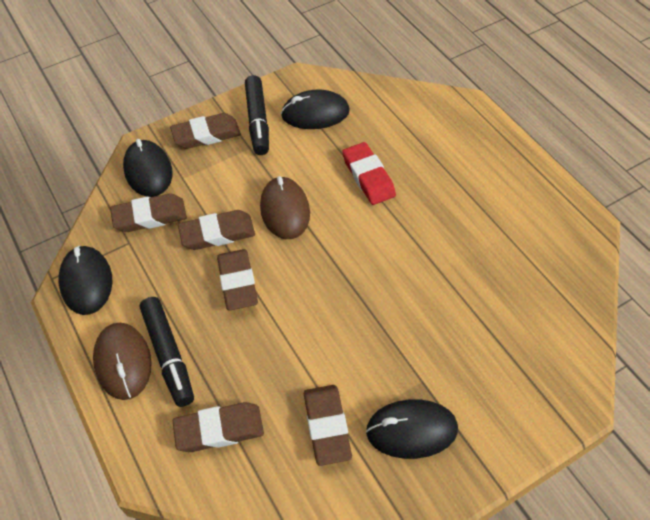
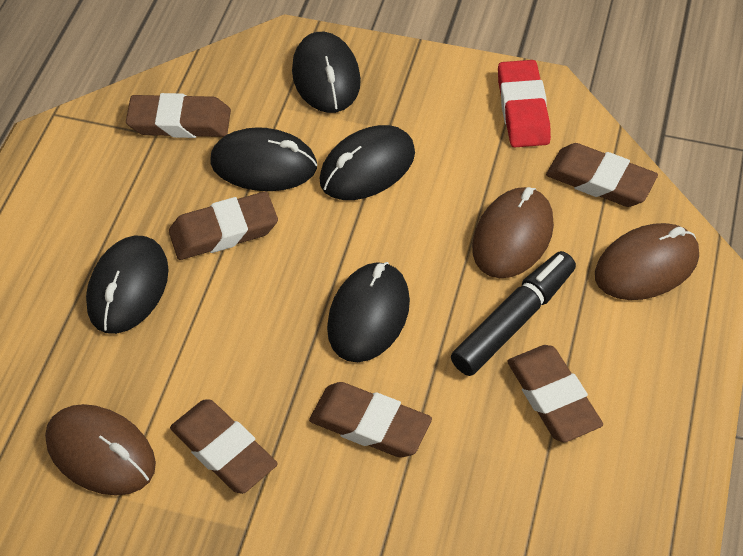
black marker: [140,297,194,407] [245,75,269,155] = 2 -> [451,251,576,376] = 1
black mouse: [59,246,112,315] [123,139,172,197] [281,89,350,129] [366,399,458,459] = 4 -> [86,235,169,334] [210,127,317,191] [292,32,361,113] [320,125,415,200] [327,262,410,362] = 5
brown mouse: [93,323,152,400] [260,176,310,239] = 2 -> [45,404,156,495] [472,187,554,278] [595,223,699,300] = 3

